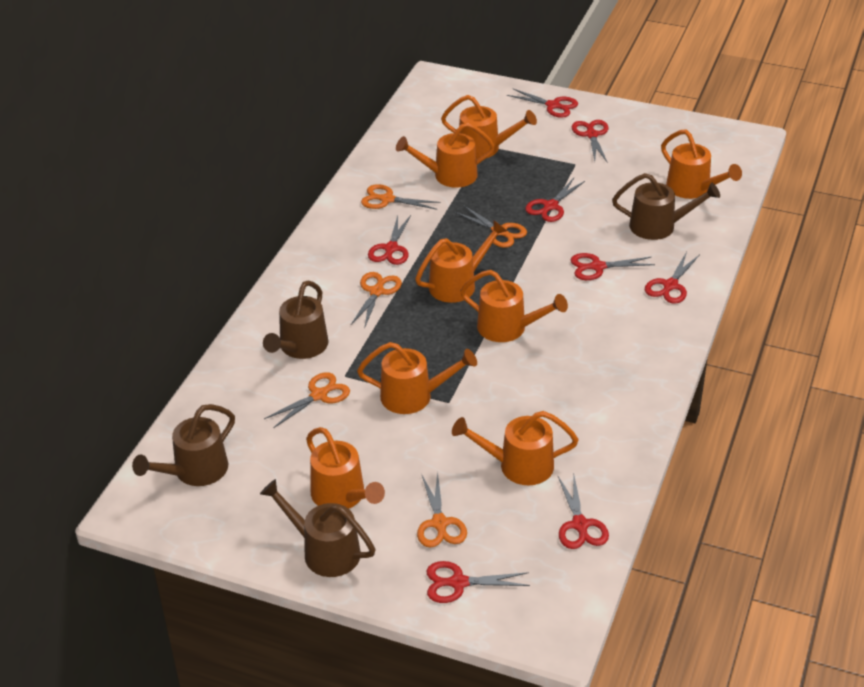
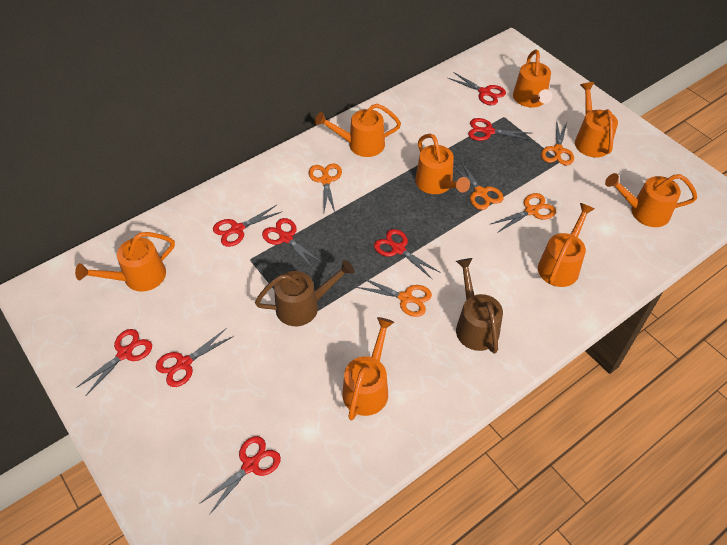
brown watering can: [132,404,235,486] [260,479,375,577] [263,280,328,359] [612,173,720,240] = 4 -> [255,260,354,326] [456,258,503,354] = 2

